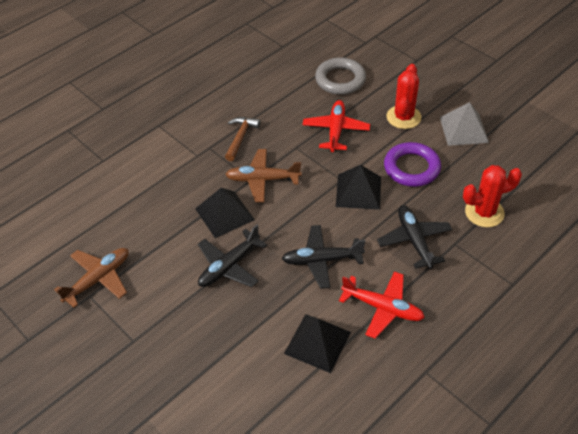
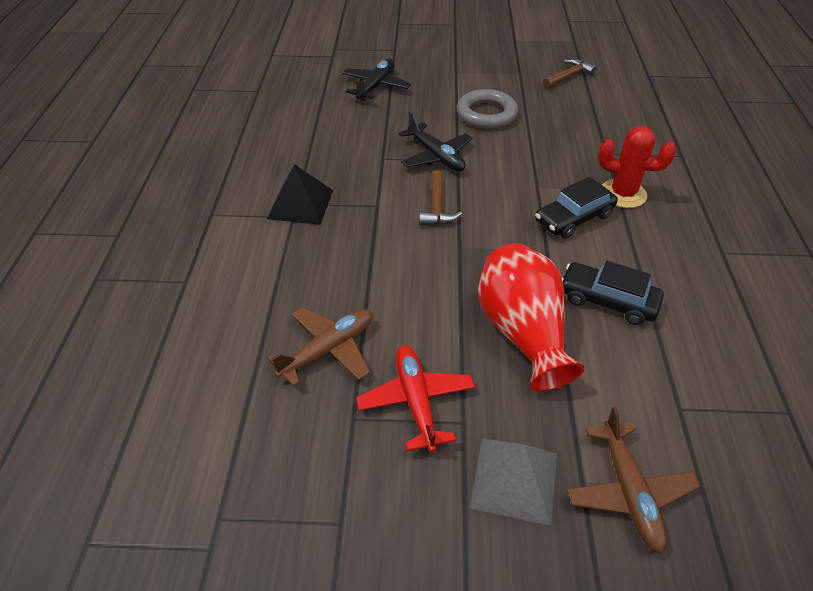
black car: none = 0 -> [535,177,618,238] [562,261,664,325] = 2
black plane: [198,225,267,287] [281,225,365,289] [377,205,452,269] = 3 -> [343,59,411,100] [399,111,472,171] = 2
black pyramid: [195,188,255,238] [284,314,351,373] [336,165,381,210] = 3 -> [267,164,333,225] = 1
brown hammer: [225,117,260,161] = 1 -> [419,170,462,225] [543,59,597,89] = 2
purple ring: [384,142,441,187] = 1 -> none = 0
red cactus: [386,64,421,129] [463,165,522,227] = 2 -> [598,126,676,208] = 1
red plane: [303,100,370,152] [339,271,425,339] = 2 -> [356,345,475,452] = 1
red vase: none = 0 -> [478,243,585,391] = 1

